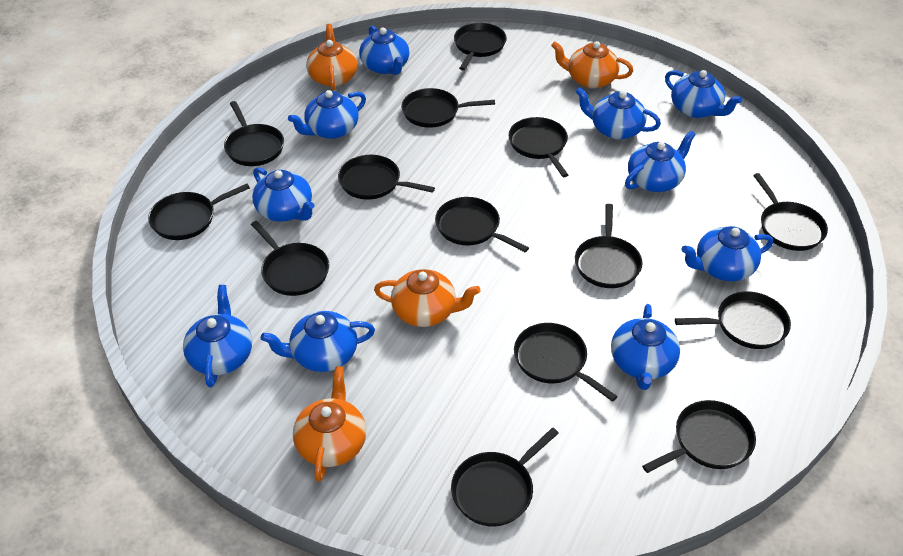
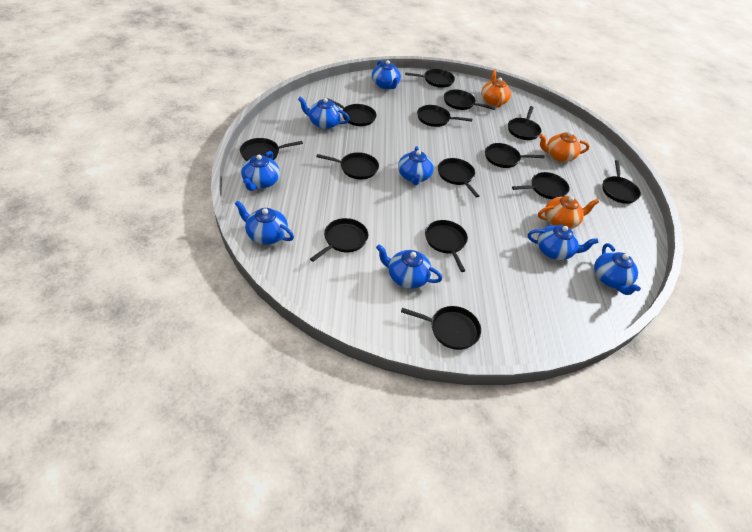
blue teapot: [183,285,252,388] [252,167,314,222] [261,311,375,372] [288,90,366,139] [359,26,409,75] [575,88,661,140] [611,304,680,390] [625,131,696,192] [665,70,742,118] [682,226,773,281] = 10 -> [234,201,294,245] [241,151,280,191] [298,97,349,129] [372,60,401,89] [376,244,442,289] [398,146,434,185] [528,225,598,260] [594,243,641,295] = 8
orange teapot: [293,366,366,482] [306,24,357,90] [374,269,481,327] [551,41,633,88] = 4 -> [481,70,511,107] [538,196,599,229] [539,132,589,162] = 3

